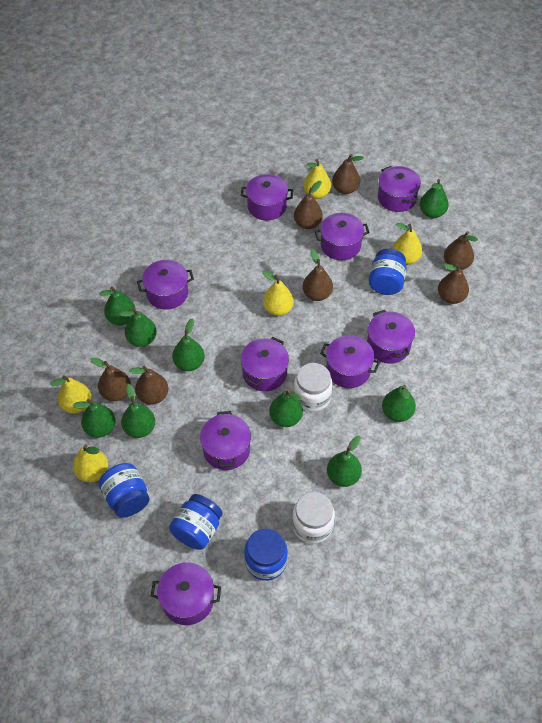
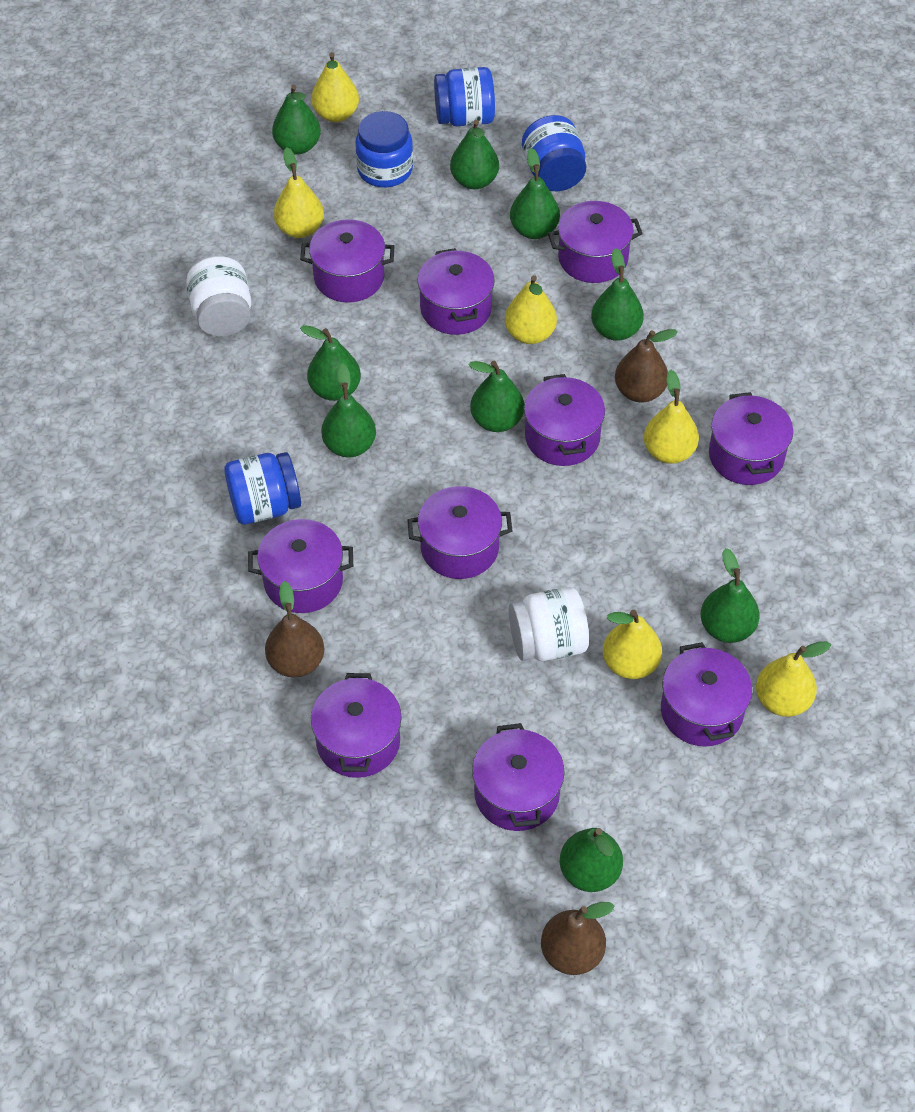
brown pear: [90,358,131,401] [129,366,168,405] [294,181,323,229] [302,249,333,301] [332,154,364,194] [438,264,469,304] [444,231,478,270] = 7 -> [265,581,324,678] [541,902,615,975] [615,329,678,402] = 3
purple pot: [137,260,194,310] [151,563,221,625] [200,411,251,470] [241,174,293,220] [241,337,289,391] [315,213,370,260] [320,335,380,388] [367,310,415,364] [378,166,421,212] = 9 -> [248,519,353,613] [300,219,395,303] [311,673,402,778] [407,486,512,579] [417,248,495,335] [472,723,565,831] [524,374,605,466] [548,201,643,283] [661,642,752,746] [709,392,793,485] = 10
yellow pear: [50,375,91,414] [73,444,108,482] [262,271,294,316] [303,159,331,199] [393,223,422,265] = 5 -> [274,147,324,238] [311,52,359,122] [505,275,557,344] [603,610,662,679] [644,370,699,464] [756,641,831,717] = 6

